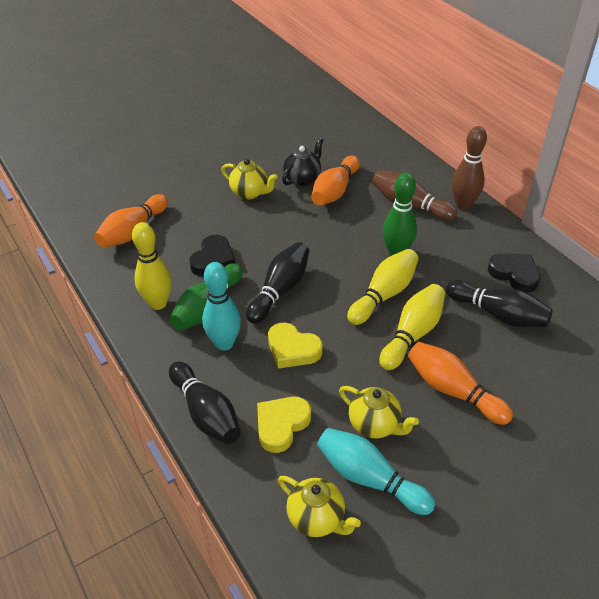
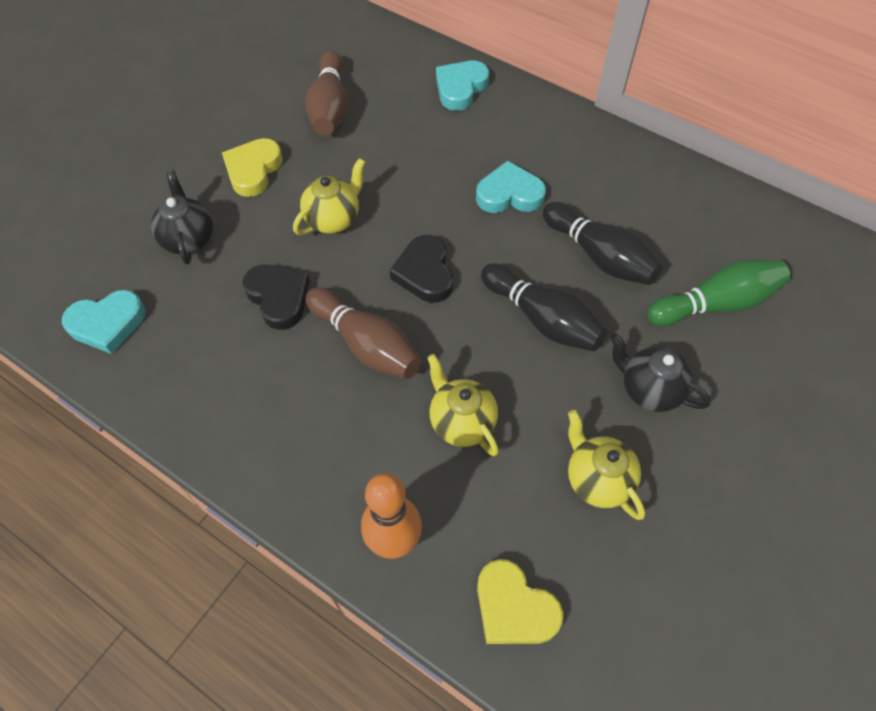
black bowling pin: [169,362,241,444] [246,242,309,324] [446,281,553,327] = 3 -> [481,263,607,351] [542,202,663,285] = 2
black teapot: [282,138,323,186] = 1 -> [151,170,213,265] [610,333,711,412] = 2
green bowling pin: [170,263,243,330] [383,173,417,256] = 2 -> [647,260,790,326] = 1
orange bowling pin: [94,194,168,248] [311,155,360,205] [408,342,513,425] = 3 -> [361,473,422,559] = 1
turquoise bowling pin: [202,262,241,351] [317,428,435,515] = 2 -> none = 0
turquoise heart: none = 0 -> [62,290,146,354] [436,61,489,111] [476,161,546,213] = 3
yellow bowling pin: [132,222,172,310] [347,249,419,325] [379,284,445,370] = 3 -> none = 0

